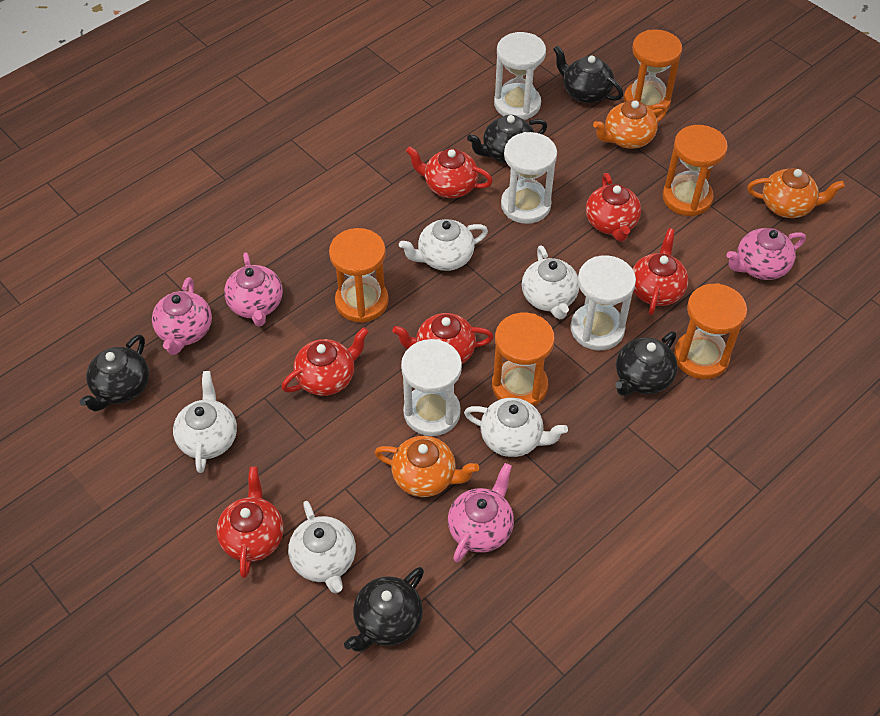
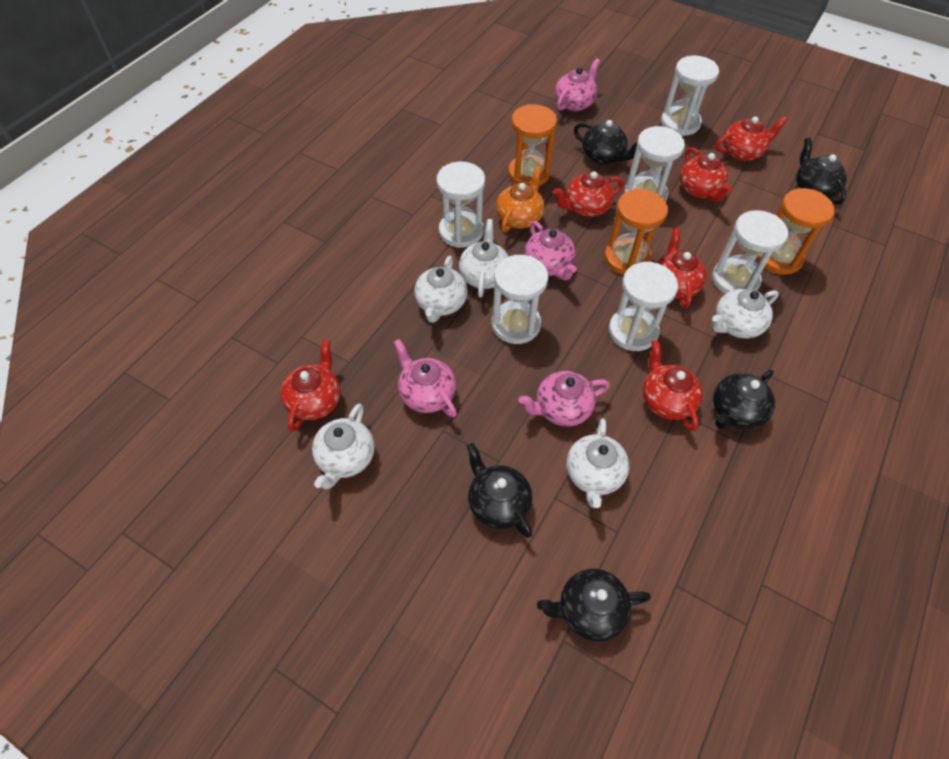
orange hourglass: [329,228,389,323] [492,313,555,406] [624,29,682,117] [662,125,728,216] [674,283,747,379] = 5 -> [508,104,557,186] [604,189,668,275] [757,188,835,275] = 3
orange teapot: [374,436,479,497] [593,100,667,149] [747,168,845,218] = 3 -> [496,166,545,232] = 1
white hourglass: [401,339,462,436] [494,32,546,120] [501,132,557,224] [570,255,636,350] = 4 -> [436,162,485,248] [492,255,548,344] [609,262,678,351] [624,126,685,201] [661,55,719,136] [712,210,788,294] = 6

